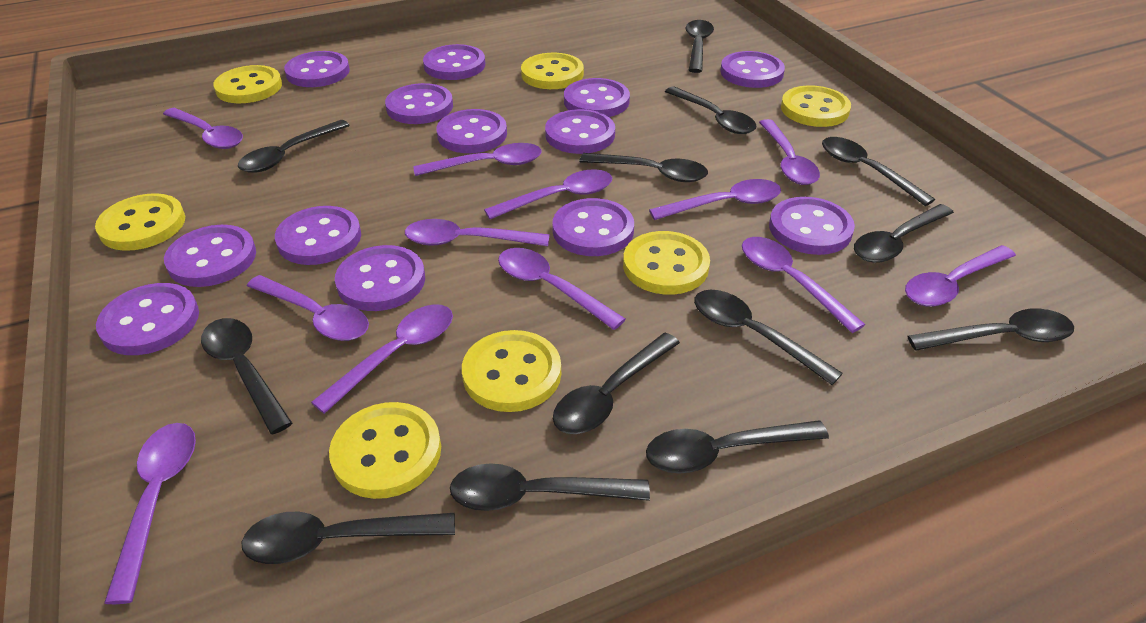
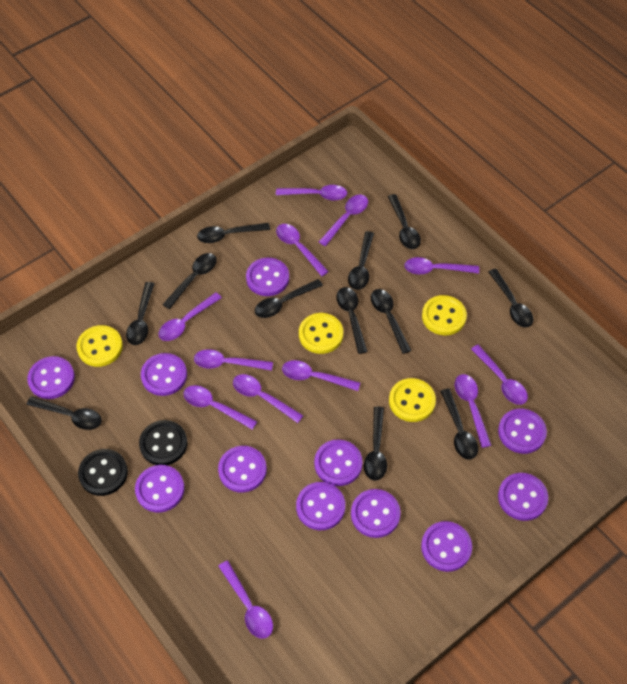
black button: none = 0 -> [78,449,128,496] [139,420,187,465] = 2
black spoon: [201,318,292,434] [238,120,350,173] [241,512,455,564] [450,463,650,511] [553,333,680,434] [579,153,708,182] [646,420,829,474] [665,86,757,134] [685,20,714,73] [694,290,843,385] [822,137,935,206] [854,204,954,263] [907,308,1074,351] = 13 -> [27,396,102,430] [126,282,155,345] [162,253,217,309] [197,223,270,243] [255,279,323,318] [336,287,368,354] [348,231,374,290] [364,406,387,481] [371,289,411,354] [388,194,421,249] [440,389,478,460] [489,269,534,328] = 12
purple button: [96,283,199,355] [164,225,256,287] [275,206,361,265] [284,51,350,87] [335,245,425,311] [385,83,453,124] [423,44,485,80] [436,109,507,153] [545,109,615,154] [552,198,634,256] [564,78,630,117] [720,51,785,88] [769,197,855,255] = 13 -> [27,356,75,399] [135,465,185,513] [141,353,187,396] [218,446,267,493] [246,258,289,296] [296,482,345,530] [314,439,363,486] [351,489,401,538] [421,521,472,572] [498,409,547,454] [498,473,548,521] = 11
yellow button: [95,193,185,251] [213,65,282,103] [329,402,441,499] [462,330,561,412] [521,53,584,89] [623,231,710,295] [781,85,851,127] = 7 -> [76,325,123,367] [299,313,343,354] [389,378,436,422] [422,295,467,335] = 4

